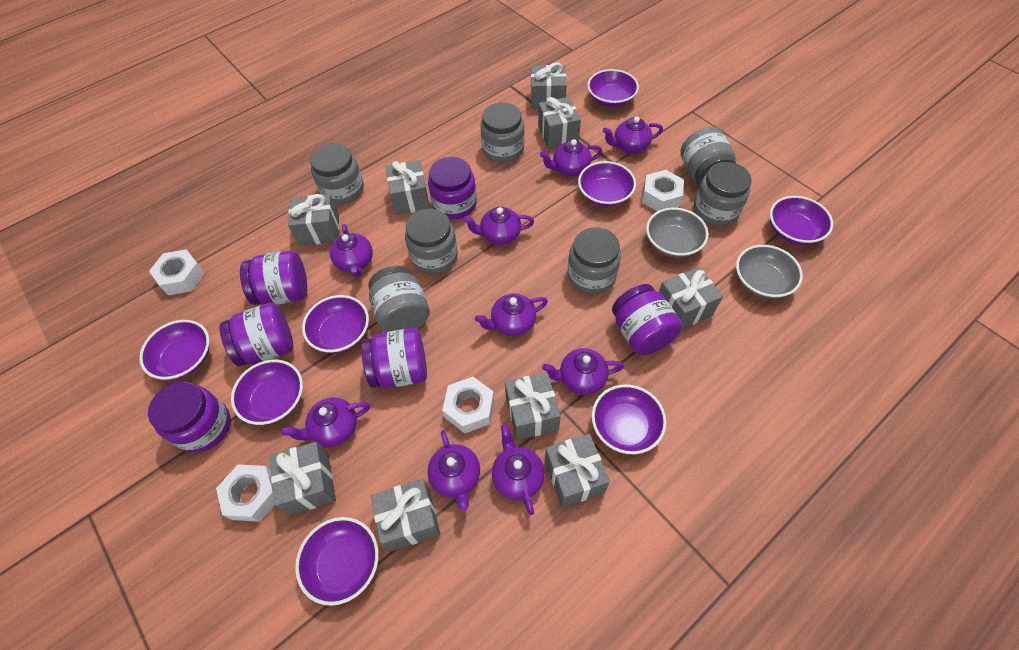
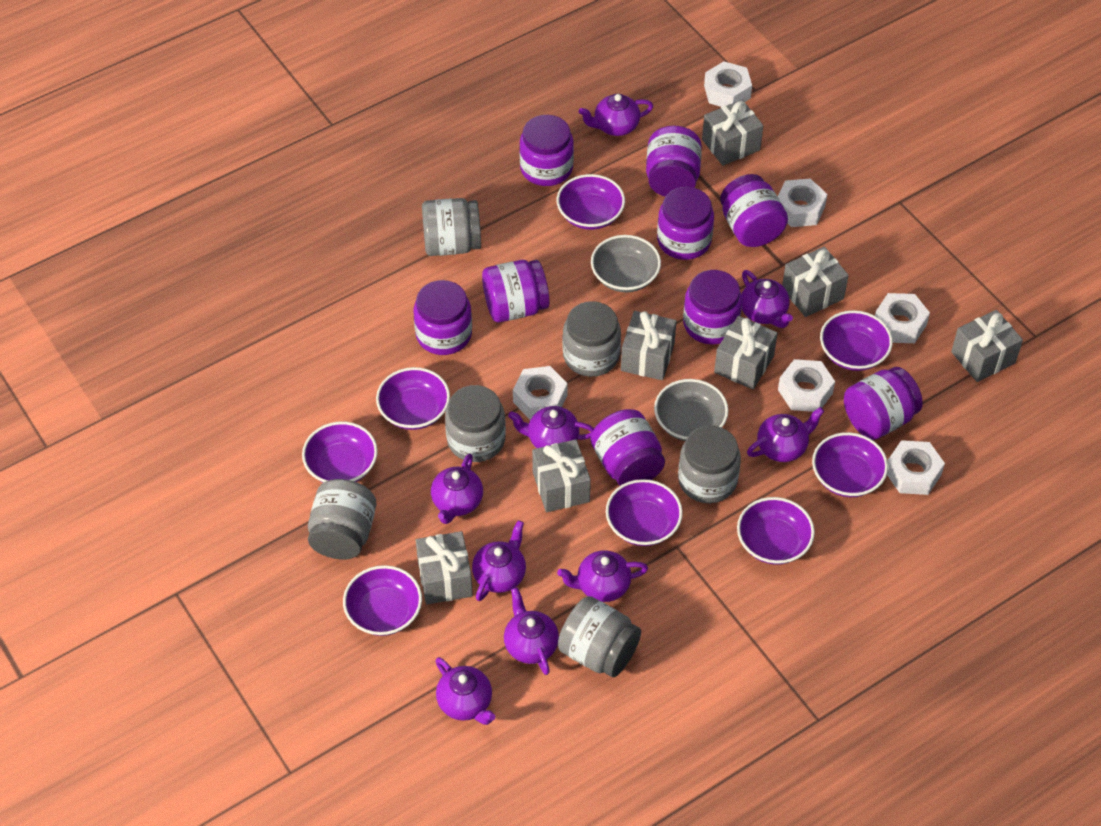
grey gift: [270,442,336,515] [288,194,339,246] [371,479,440,552] [386,160,430,215] [505,372,561,440] [531,62,567,109] [538,97,581,149] [545,433,610,508] [659,267,723,329] = 9 -> [416,531,473,604] [532,439,591,512] [621,311,676,380] [702,100,763,166] [714,316,778,389] [782,246,849,317] [951,310,1023,382] = 7
grey jar: [310,143,364,205] [368,266,430,332] [405,209,458,274] [480,103,525,163] [568,227,621,294] [681,127,736,186] [694,162,752,226] = 7 -> [308,479,376,559] [422,198,481,256] [445,385,506,462] [558,596,641,677] [563,301,621,377] [678,426,741,503] = 6
purple jar: [148,382,231,453] [220,303,293,366] [240,250,307,305] [361,328,427,388] [428,157,477,219] [612,284,683,355] = 6 -> [414,280,472,355] [482,260,549,322] [519,115,574,186] [591,409,665,486] [646,126,702,197] [657,187,714,260] [683,270,742,344] [720,174,788,247] [844,367,923,440] = 9
white nut: [149,249,205,295] [216,464,275,522] [442,377,495,434] [642,170,684,211] = 4 -> [513,366,568,420] [704,61,752,107] [778,178,827,227] [778,359,835,412] [875,293,930,343] [887,440,945,495] = 6

